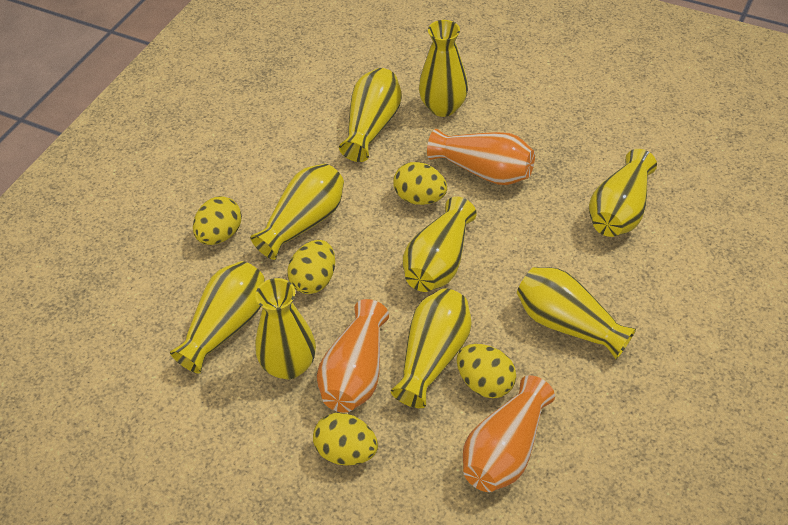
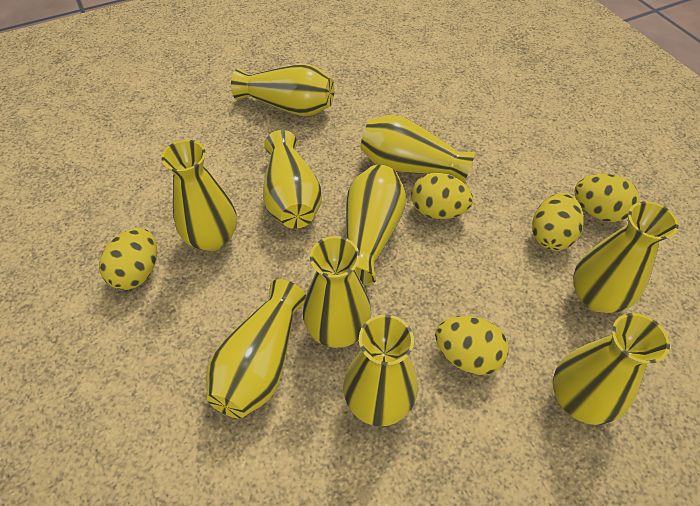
orange vase: [317,299,389,413] [427,129,535,185] [463,375,555,492] = 3 -> none = 0
yellow vase: [170,261,265,374] [250,163,344,260] [255,278,316,379] [339,68,402,162] [391,288,472,408] [403,196,477,292] [419,20,468,117] [517,267,636,360] [589,149,657,237] = 9 -> [161,140,237,251] [206,279,306,418] [231,64,334,116] [263,130,322,229] [303,236,371,348] [343,314,418,426] [346,165,406,285] [360,115,475,183] [553,313,670,425] [573,201,679,313] = 10

